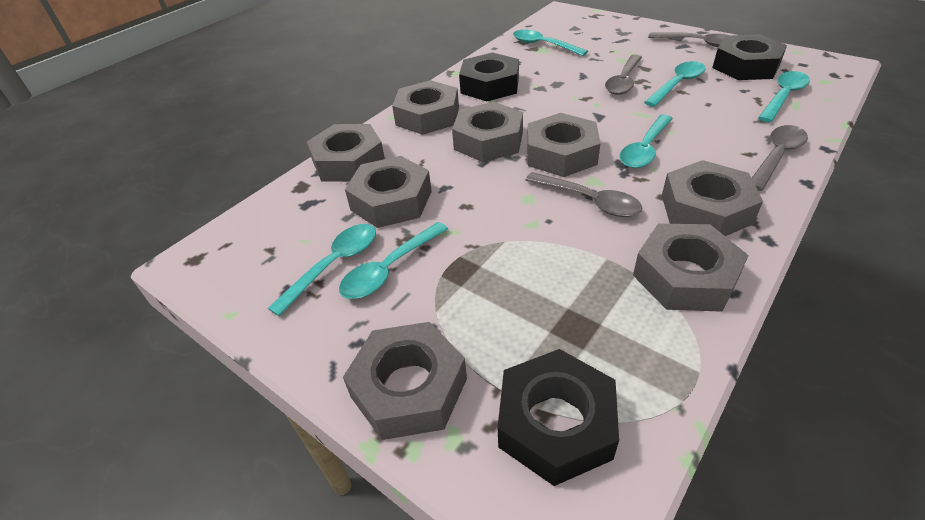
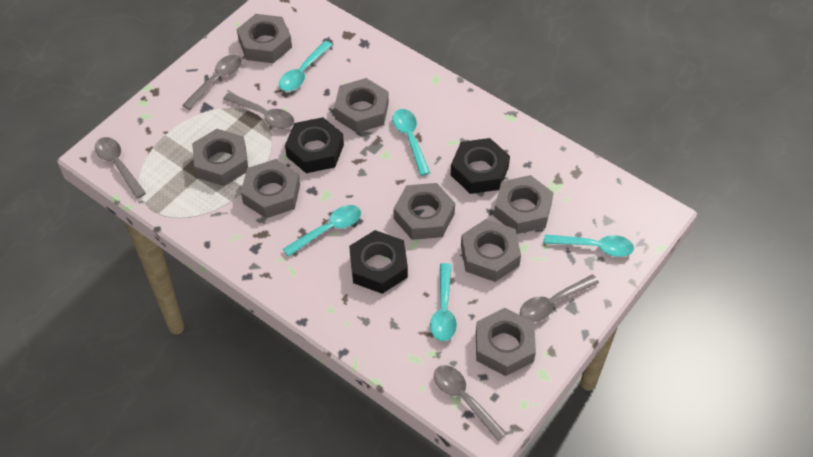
grey spoon: [525,172,642,217] [605,55,642,95] [648,32,729,47] [752,125,808,191] = 4 -> [95,137,146,198] [183,54,242,110] [223,93,294,129] [434,365,507,441] [520,275,599,322] = 5
turquoise spoon: [268,224,376,316] [339,222,448,299] [513,30,588,56] [620,114,673,168] [644,61,706,107] [758,71,810,122] = 6 -> [279,41,332,91] [283,205,361,257] [392,109,430,176] [430,263,457,341] [544,234,634,257] = 5

